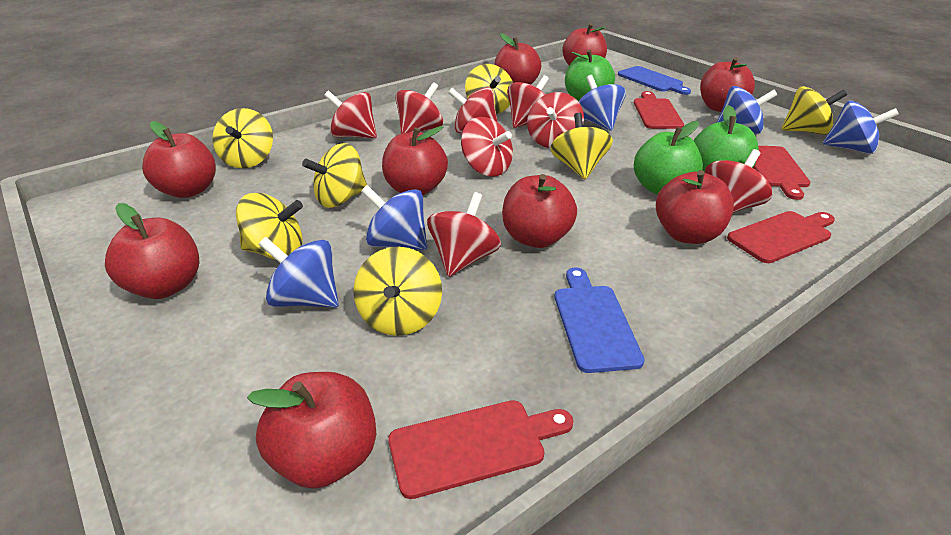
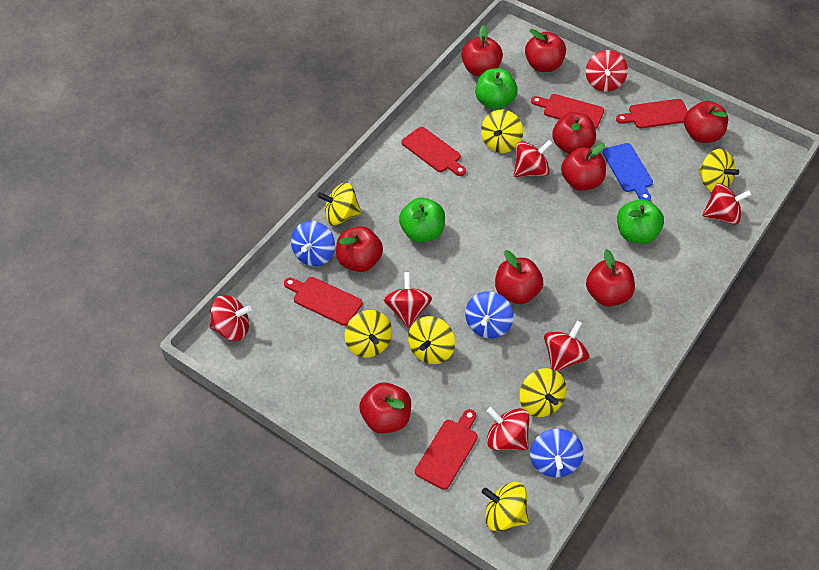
blue cutting board: [554,268,645,373] [618,66,691,95] = 2 -> [602,143,653,201] = 1
blue spinning top: [259,237,339,308] [361,185,427,250] [578,75,626,131] [716,86,777,135] [823,101,899,154] = 5 -> [291,221,335,266] [465,291,514,338] [530,428,584,477] = 3
red cutting board: [388,400,573,499] [634,91,684,129] [727,211,835,263] [753,146,811,200] = 4 -> [284,277,362,326] [402,127,466,176] [415,409,478,490] [531,94,604,129] [616,99,687,129] = 5
red spinning top: [324,90,377,138] [395,82,443,134] [427,192,501,277] [448,87,498,133] [461,117,513,177] [507,75,549,128] [527,92,584,148] [705,149,772,213] = 8 -> [210,295,252,341] [384,272,432,328] [487,407,529,450] [514,140,553,177] [544,321,589,371] [586,50,628,92] [702,183,752,225] = 7

